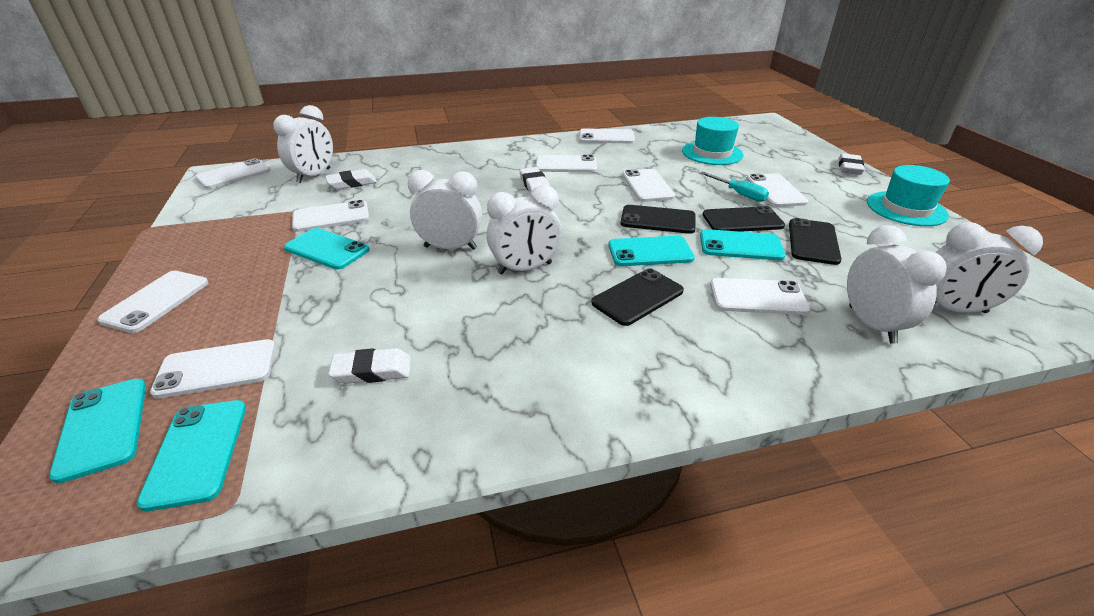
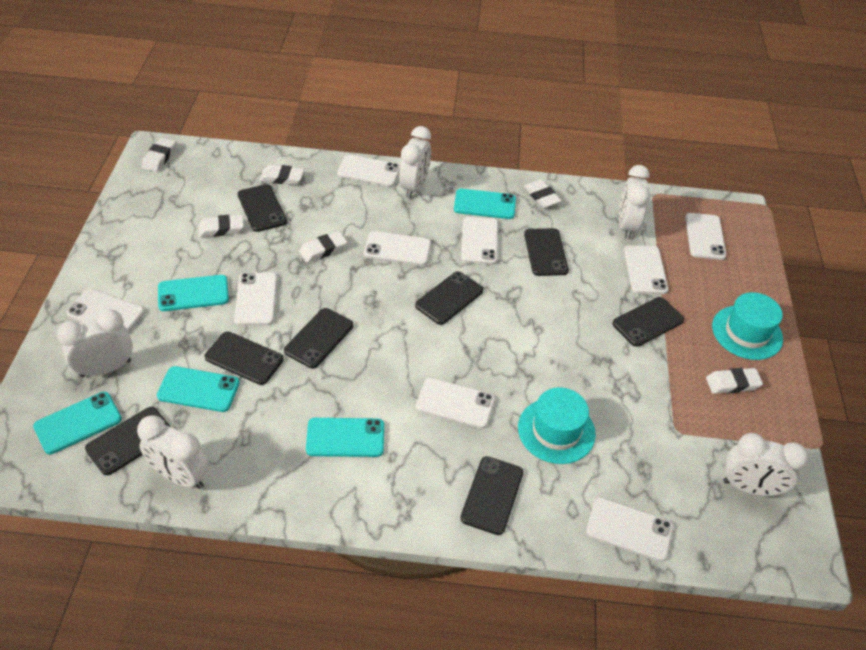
black phone: [591,268,684,326] [620,205,696,234] [703,206,785,232] [789,218,841,265] = 4 -> [85,407,171,475] [205,332,284,385] [238,184,287,232] [284,308,353,368] [415,271,483,325] [460,456,523,535] [524,228,569,276] [612,297,684,347] = 8
turquoise screwdriver: [700,171,769,202] = 1 -> none = 0
white eraser: [325,169,377,189] [328,348,411,384] [520,167,550,193] [839,153,864,175] = 4 -> [142,138,176,172] [198,215,244,237] [260,165,304,185] [299,231,347,263] [524,180,562,208] [706,368,763,394] = 6

